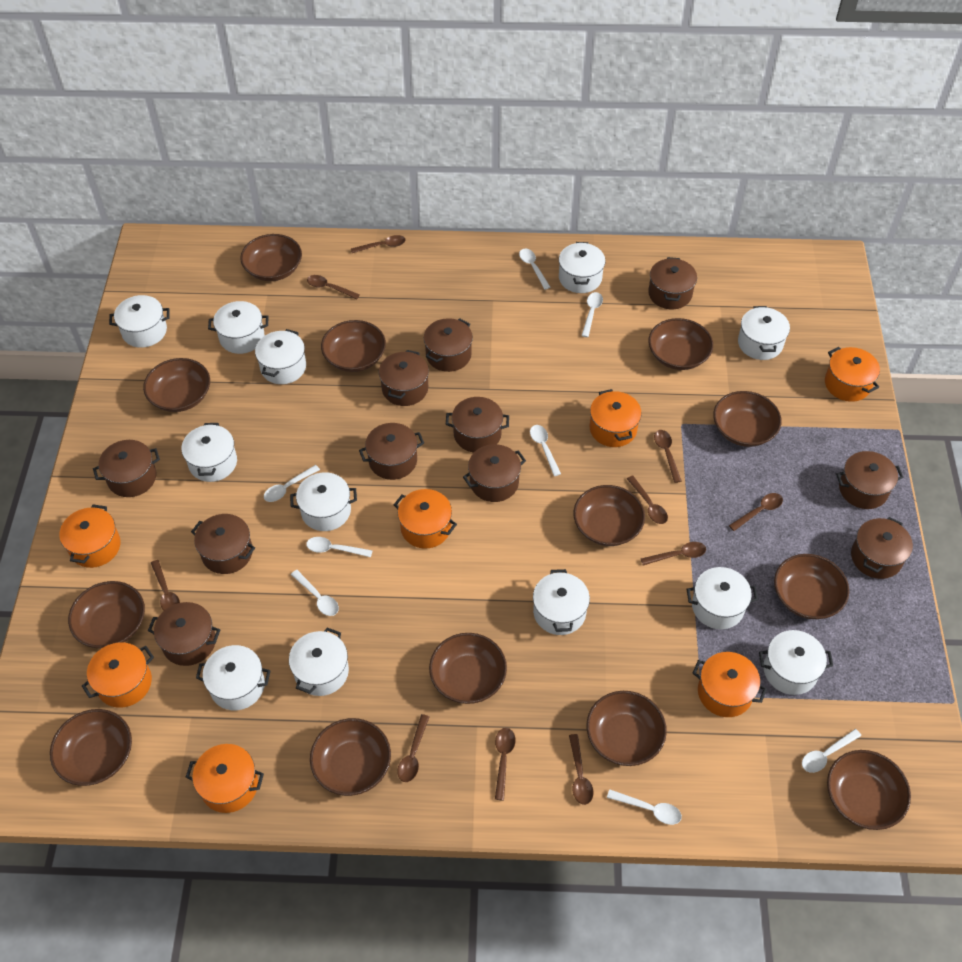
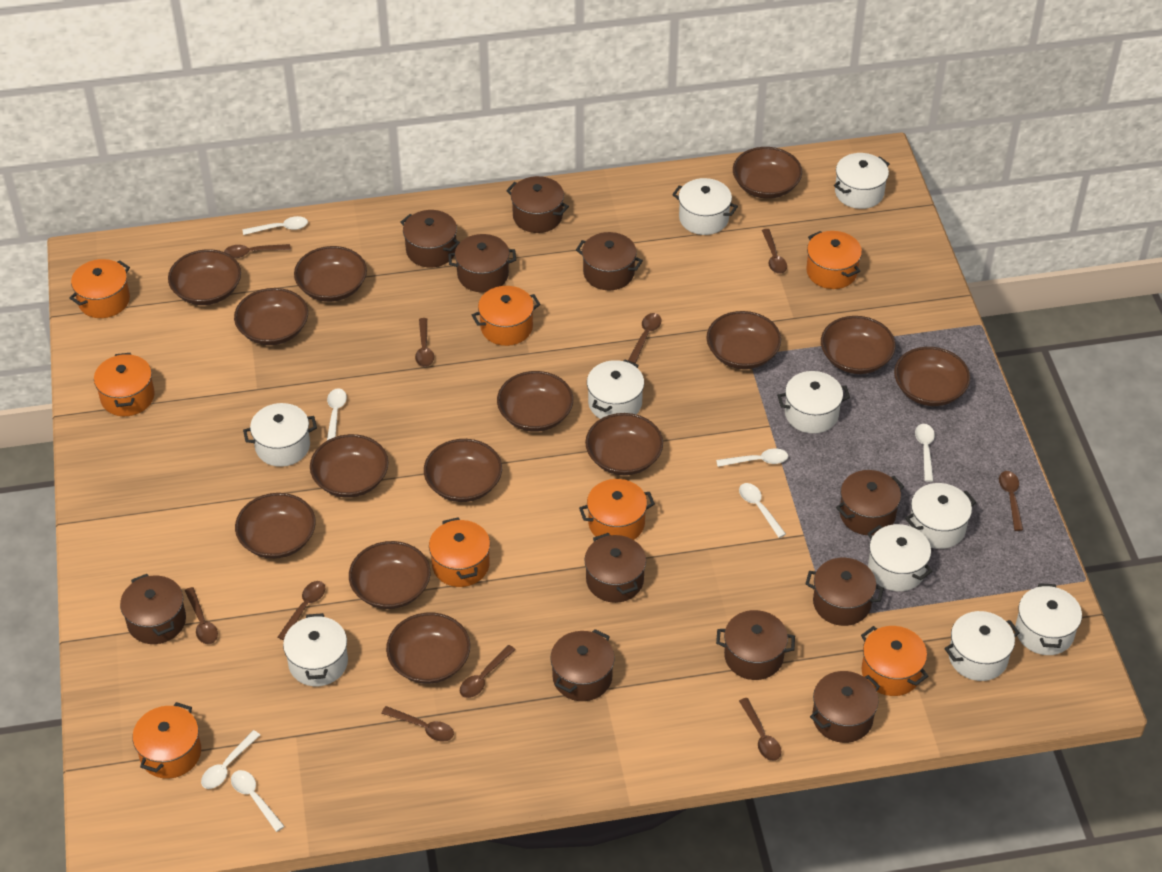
brown bowl: [50,709,132,786] [68,581,145,648] [143,358,210,412] [240,234,302,281] [310,718,391,796] [321,320,386,372] [429,633,507,704] [573,485,645,546] [587,691,667,766] [648,318,713,370] [713,391,782,447] [774,554,849,619] [827,750,911,830] = 13 -> [168,249,241,305] [234,288,308,345] [235,493,316,559] [294,246,367,302] [310,434,388,498] [349,541,430,609] [386,613,470,684] [424,439,502,502] [497,371,573,432] [585,413,663,475] [707,311,781,369] [733,147,802,199] [821,316,896,374] [894,347,970,406] = 14
orange pot: [59,504,121,568] [82,642,154,708] [186,744,264,813] [394,489,457,549] [590,389,642,447] [693,652,767,717] [825,347,880,402] = 7 -> [69,259,130,318] [94,353,155,416] [132,702,201,779] [429,517,490,587] [472,286,541,346] [579,479,655,540] [806,231,862,289] [861,626,928,696] = 8
white pot: [109,295,170,348] [181,423,237,482] [196,645,271,710] [208,301,269,354] [255,329,306,384] [289,628,349,696] [290,472,357,531] [533,569,590,635] [559,242,606,293] [687,567,758,629] [738,306,790,360] [759,630,833,695] = 12 -> [243,403,317,467] [283,613,348,686] [587,360,644,419] [672,178,738,235] [777,371,850,434] [834,153,889,209] [867,524,933,591] [905,483,976,549] [944,611,1020,681] [1015,583,1082,655] = 10
white spoon: [264,465,320,502] [291,570,339,616] [306,537,373,557] [519,249,550,289] [530,425,561,476] [581,292,603,337] [607,789,682,825] [802,729,861,773] = 8 -> [201,730,260,789] [231,770,284,832] [242,216,308,235] [327,388,347,440] [716,448,788,467] [739,483,786,538] [915,424,935,482] = 7

